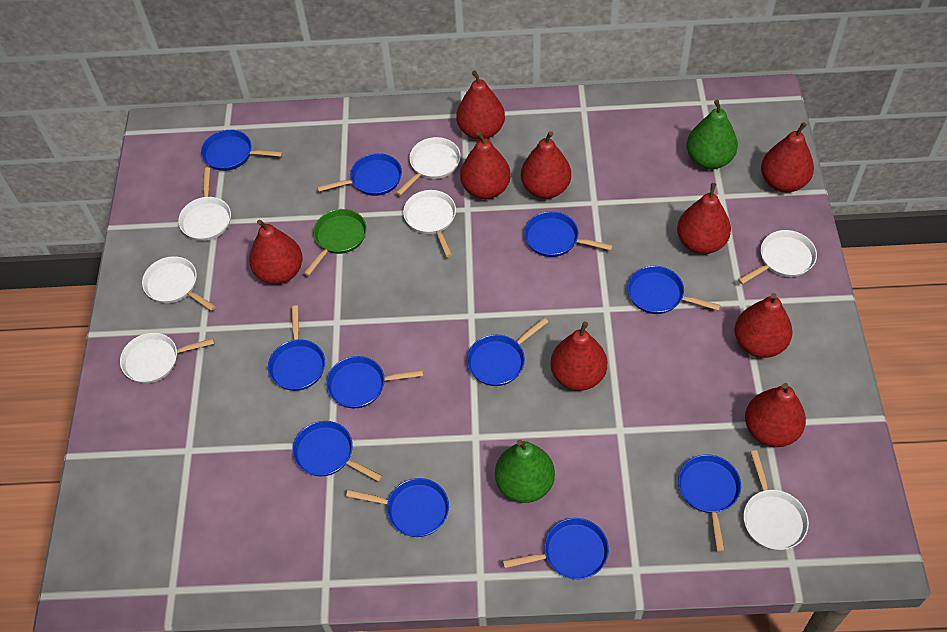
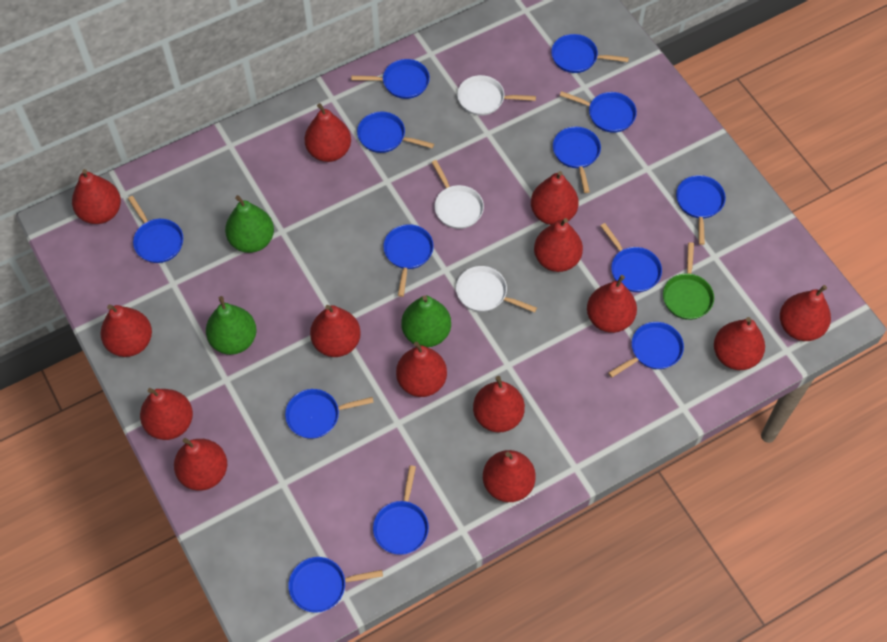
blue pan: [201,130,283,171] [268,305,325,391] [292,421,383,482] [317,153,402,196] [326,356,423,408] [346,478,449,537] [467,317,548,386] [503,518,609,579] [524,211,613,257] [628,266,721,314] [678,454,741,552] = 11 -> [128,196,183,263] [285,389,374,439] [288,557,383,613] [351,59,430,99] [357,112,434,153] [373,465,429,555] [383,224,434,297] [551,34,629,73] [553,127,601,193] [560,91,637,133] [601,223,662,292] [608,322,684,378] [676,175,726,245] = 13
green pear: [495,439,555,503] [687,100,738,169] = 2 -> [206,296,257,355] [225,195,274,253] [401,296,451,347] = 3
red pear: [249,220,303,284] [456,70,505,140] [460,131,511,199] [521,131,571,199] [551,321,607,391] [677,183,731,254] [734,293,793,358] [745,383,806,447] [761,122,814,192] = 9 -> [72,169,121,224] [100,304,152,357] [140,388,193,440] [174,438,227,491] [305,103,351,162] [310,305,361,357] [396,342,447,397] [473,376,525,432] [483,450,536,502] [531,171,579,225] [534,218,583,272] [587,275,637,333] [714,317,765,370] [780,285,831,341] = 14
white pan: [120,333,214,383] [142,256,216,311] [178,167,231,241] [396,137,461,196] [403,190,456,257] [738,230,817,284] [743,450,809,550] = 7 -> [431,160,484,229] [456,266,537,313] [457,75,536,116] = 3

